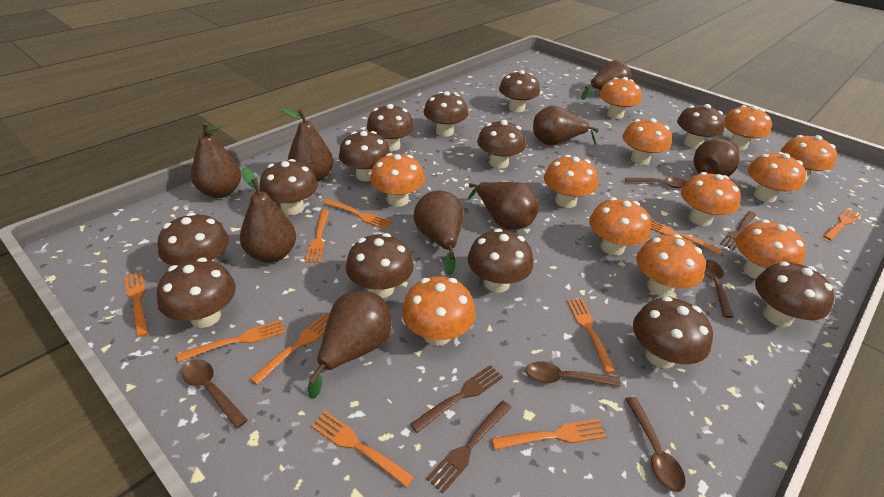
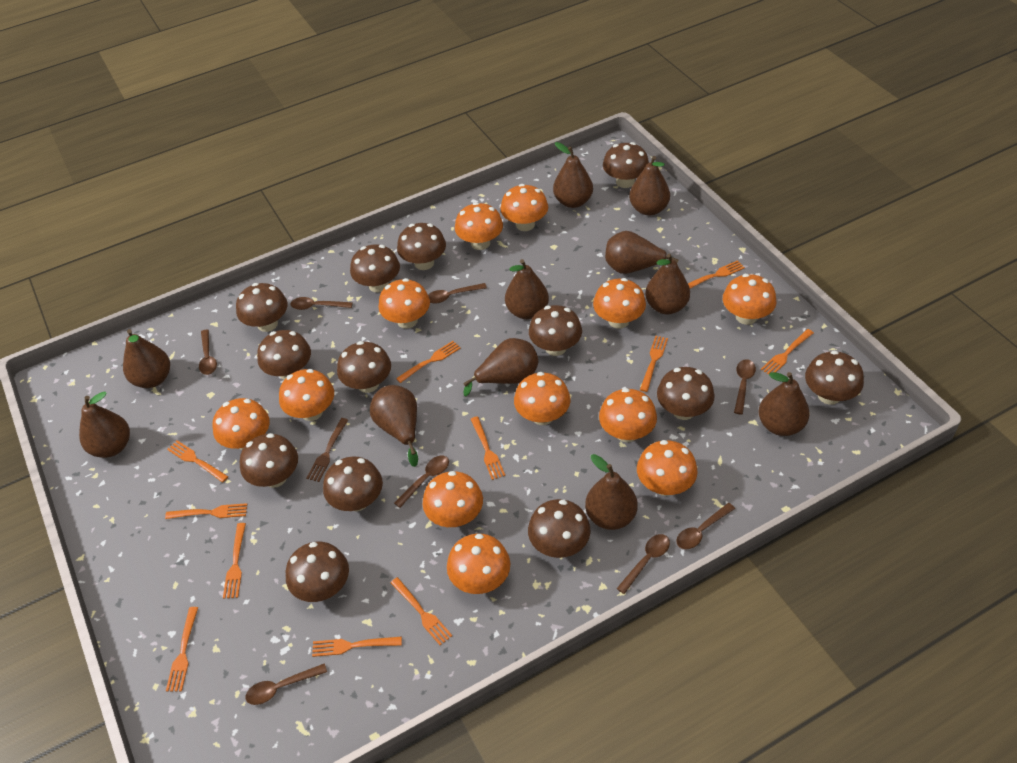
brown fork: [410,365,503,433] [426,401,512,493] [720,211,757,250] = 3 -> [306,418,348,482] = 1
brown pear: [191,122,241,198] [240,167,296,263] [280,108,333,182] [308,291,391,399] [413,190,464,276] [468,182,539,230] [533,106,599,145] [581,60,631,100] [694,139,740,177] = 9 -> [79,391,130,458] [123,329,170,388] [370,385,418,467] [463,338,538,397] [505,259,549,319] [553,142,593,208] [585,454,638,530] [605,231,678,274] [629,156,670,216] [645,254,690,314] [759,372,810,436] = 11
brown spoon: [182,359,248,429] [526,361,621,387] [625,177,687,188] [626,397,686,492] [704,260,734,318] = 5 -> [199,329,217,375] [246,663,327,705] [290,297,353,310] [394,455,449,508] [428,283,487,304] [616,534,670,594] [676,503,735,549] [734,359,756,414] = 8
orange fork: [124,271,149,337] [177,320,285,362] [250,314,329,385] [305,210,329,263] [311,411,414,488] [323,199,392,229] [492,419,606,450] [567,298,616,373] [651,220,723,255] [823,209,861,241] = 10 -> [165,503,247,519] [166,607,198,691] [167,440,228,482] [223,523,246,598] [312,636,402,657] [390,577,452,645] [396,341,461,383] [471,416,505,480] [640,336,668,392] [688,260,745,288] [761,329,814,374] = 11

